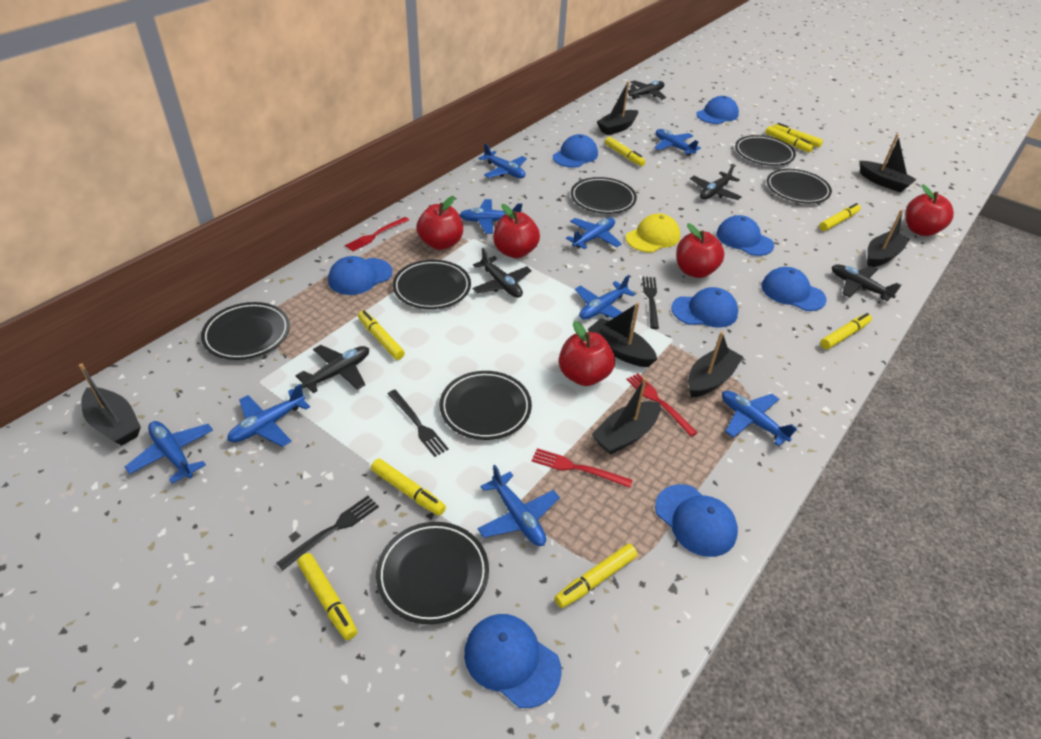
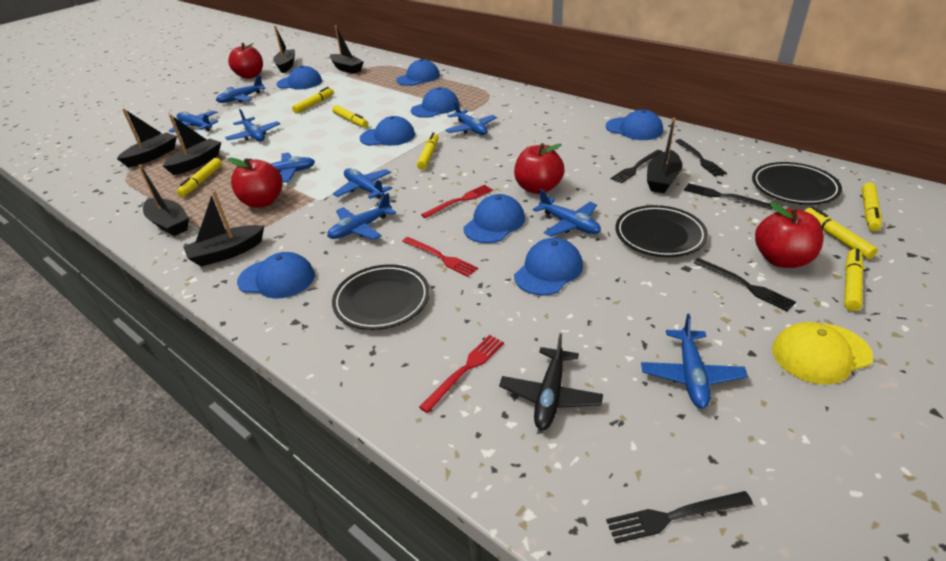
black fork: [277,496,379,570] [388,390,449,457] [642,277,659,329] = 3 -> [606,491,753,544] [611,150,663,184] [675,139,727,176] [684,183,773,210] [693,258,796,312] = 5
black plane: [296,345,369,393] [472,248,532,298] [628,80,666,99] [690,164,742,200] [832,264,901,301] = 5 -> [499,333,603,430] = 1
black plate: [201,302,290,360] [376,522,489,624] [393,260,471,309] [440,371,532,440] [571,177,637,214] [735,135,796,166] [767,169,832,203] = 7 -> [332,264,430,330] [616,205,708,257] [752,162,842,205] = 3
red apple: [417,196,463,250] [493,204,540,258] [559,321,615,386] [676,223,725,278] [905,184,954,236] = 5 -> [228,43,263,79] [228,158,283,208] [514,143,565,194] [755,202,824,268] = 4
yellow marker: [297,553,357,640] [358,310,405,360] [371,458,446,516] [554,544,637,608] [605,137,646,166] [765,126,814,153] [773,123,823,148] [819,203,861,231] [820,313,872,349] = 9 -> [177,158,222,197] [292,87,334,114] [332,105,368,128] [417,132,439,170] [805,207,878,259] [844,249,864,311] [862,182,882,231] = 7

